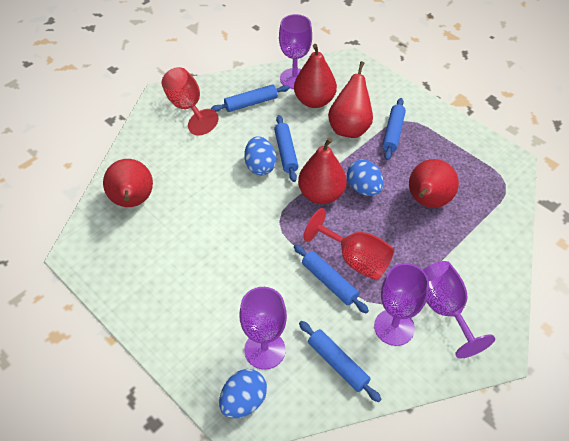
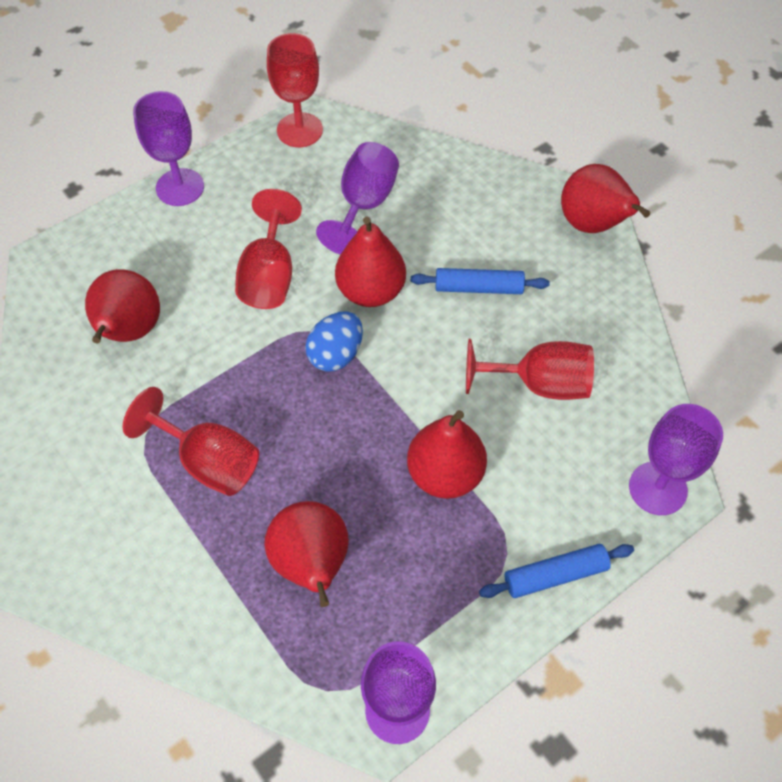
blue egg: [219,369,267,418] [244,136,276,175] [347,159,384,196] = 3 -> [305,311,363,372] = 1
blue rolling pin: [211,85,290,112] [274,115,298,182] [294,244,369,313] [299,321,381,402] [382,98,406,160] = 5 -> [411,268,550,294] [479,544,634,598] = 2
red goblet: [161,67,219,136] [304,208,394,280] = 2 -> [122,387,259,496] [235,189,302,309] [267,33,323,147] [466,339,594,400] = 4

